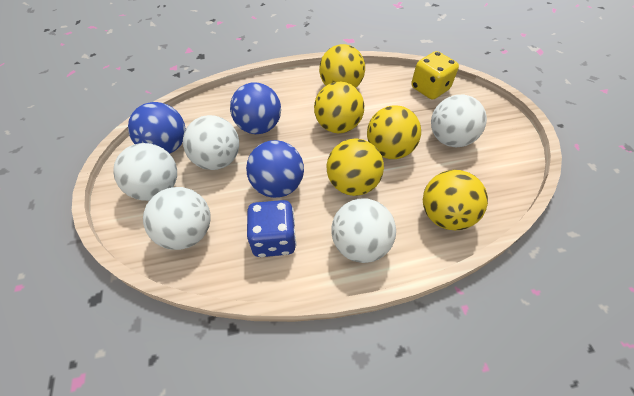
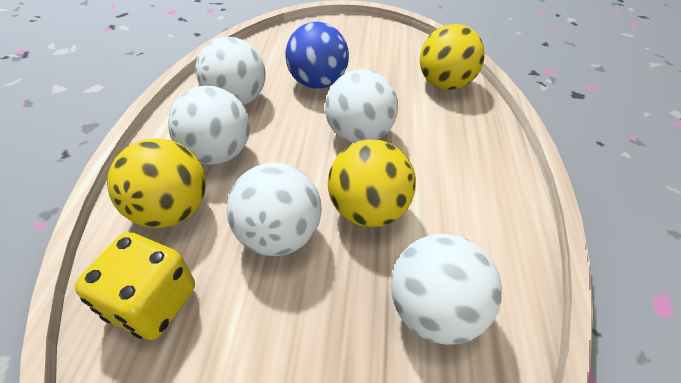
blue ball: [128,102,186,154] [230,83,281,134] [246,140,304,198] = 3 -> [285,22,349,89] = 1
blue dice: [247,200,296,257] = 1 -> none = 0
yellow ball: [314,82,364,133] [319,44,365,88] [327,138,384,196] [367,105,421,159] [423,170,488,230] = 5 -> [107,138,206,228] [328,139,416,227] [420,24,485,90] = 3

